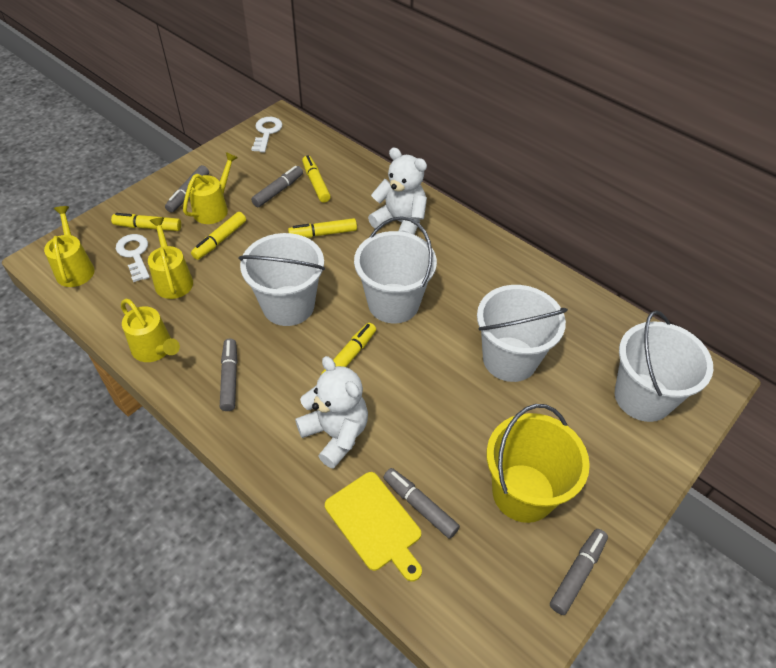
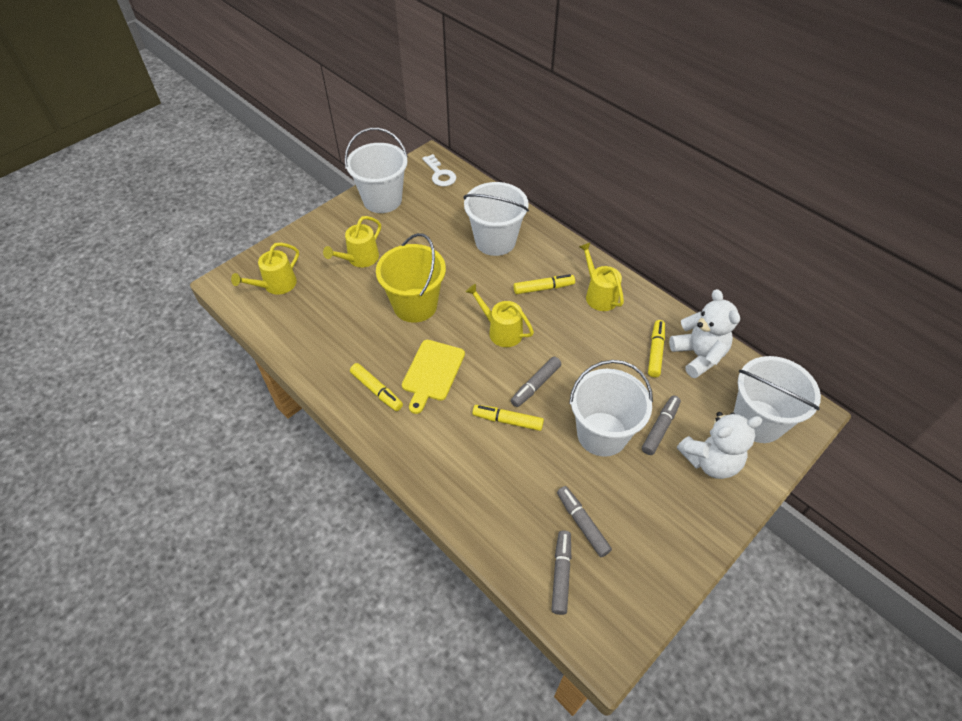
grey marker: [165,165,209,213] [220,339,238,411] [251,166,303,207] [383,468,460,539] [550,529,608,615] = 5 -> [511,357,561,407] [551,531,571,615] [557,486,612,557] [642,396,681,455] = 4
white key: [116,234,150,282] [251,117,283,152] = 2 -> [422,154,456,186] = 1
yellow marker: [111,213,181,231] [191,212,246,260] [288,218,357,238] [302,155,331,203] [321,323,376,375] = 5 -> [350,363,403,411] [473,405,544,431] [514,274,575,294] [648,320,665,377] = 4

